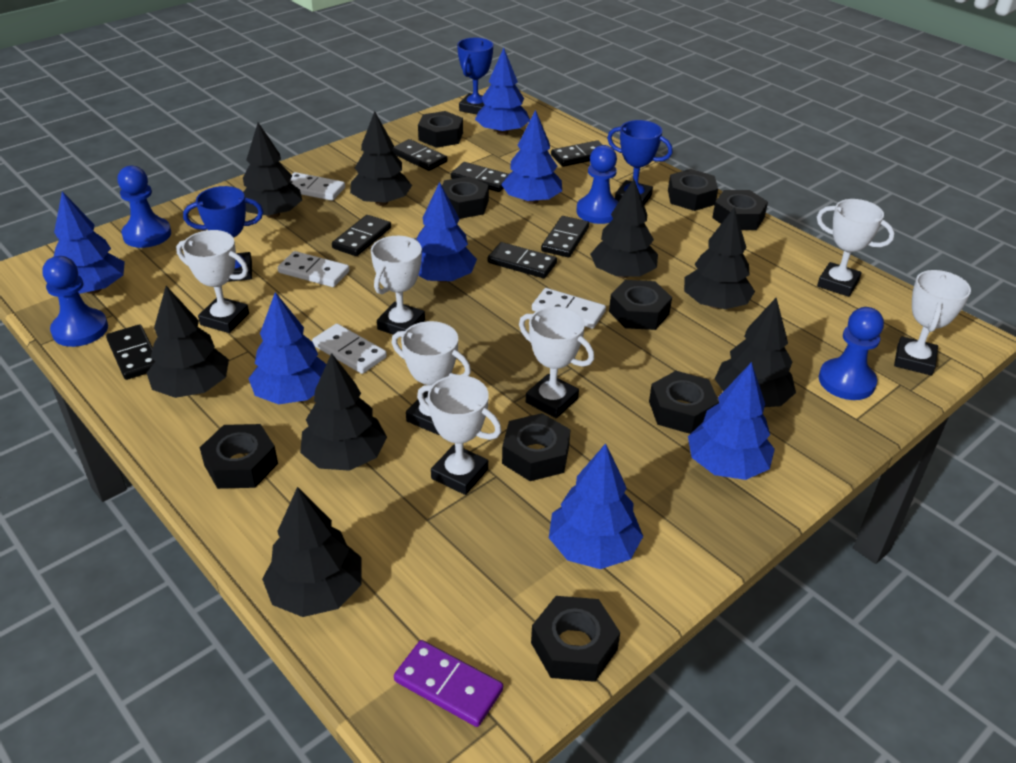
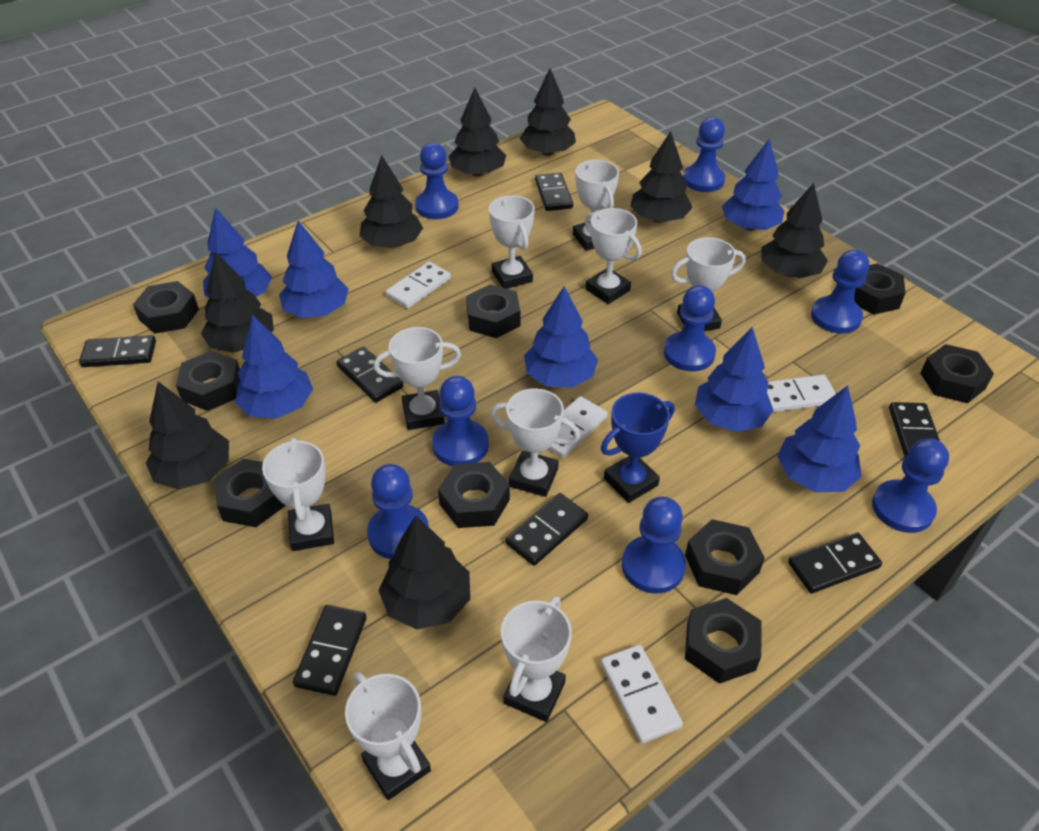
blue pawn: [42,256,108,347] [117,165,171,248] [576,145,618,224] [819,307,884,400] = 4 -> [367,464,429,559] [415,143,459,219] [432,376,489,466] [622,497,686,594] [664,285,716,371] [683,117,725,192] [811,250,869,334] [872,438,949,533] = 8
blue trophy: [183,186,263,282] [457,38,493,114] [607,120,673,205] = 3 -> [601,392,675,503] = 1
purple domino: [394,640,503,727] = 1 -> none = 0
white trophy: [176,230,249,333] [371,236,425,335] [392,321,471,435] [417,375,502,495] [519,306,594,419] [817,199,895,297] [894,270,971,376] = 7 -> [262,438,334,551] [345,672,431,800] [373,327,461,430] [489,195,535,289] [490,388,580,497] [501,596,572,722] [573,160,619,251] [585,208,642,304] [671,237,746,331] = 9

